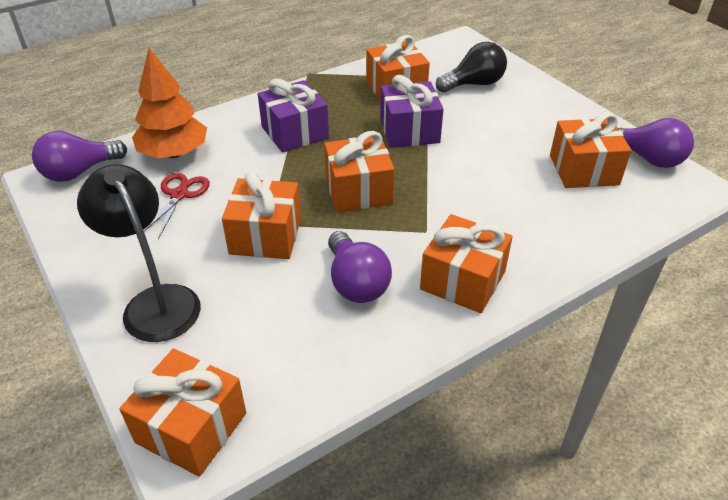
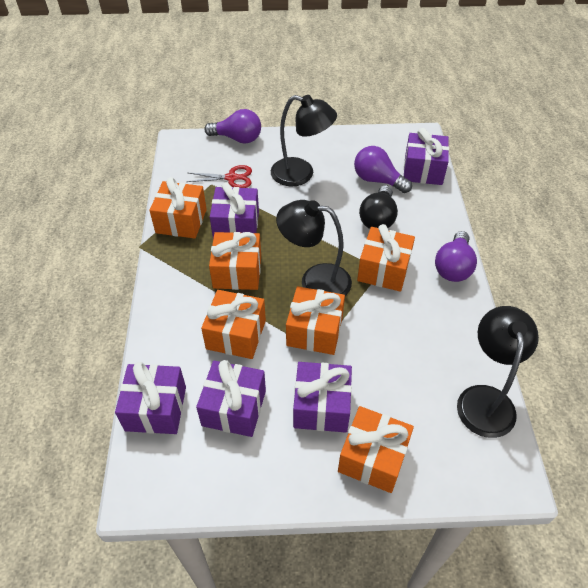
black lamp: [77,164,201,342] = 1 -> [271,95,337,186] [276,200,352,296] [457,306,539,438] = 3
orange tree: [132,48,207,158] = 1 -> none = 0
purple gift: [258,79,329,153] [380,75,444,148] = 2 -> [115,362,186,434] [196,360,266,437] [210,182,259,238] [293,362,352,433] [404,128,449,185] = 5

